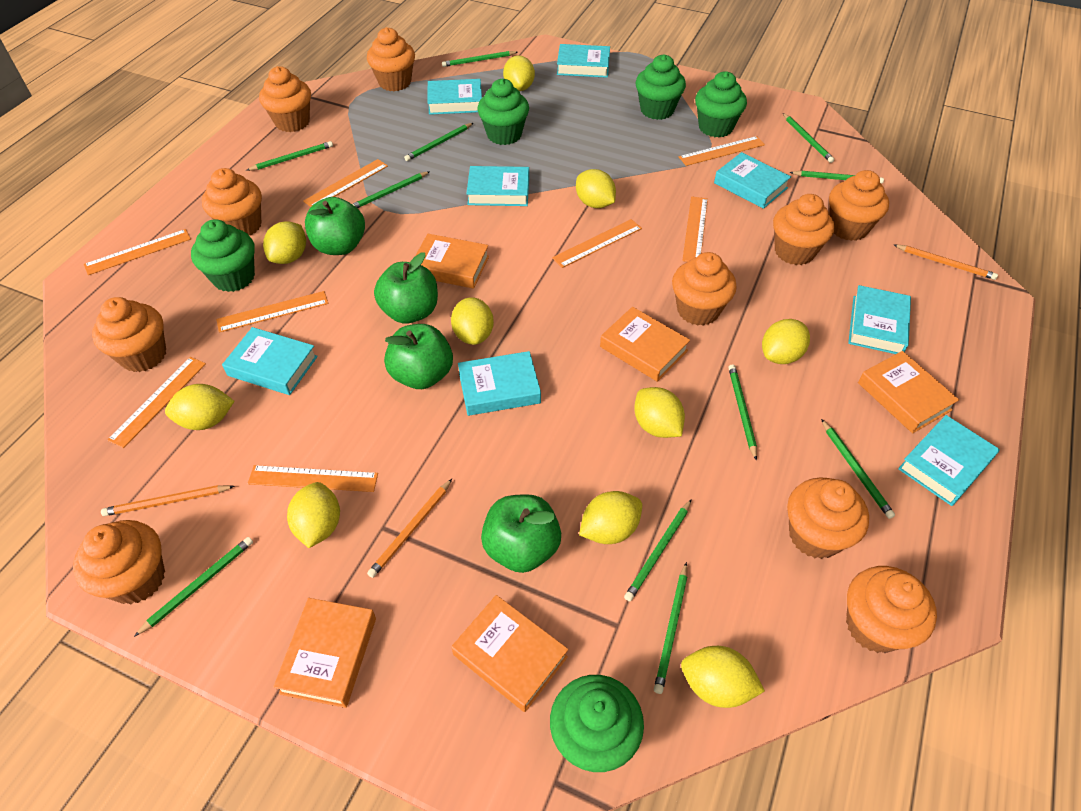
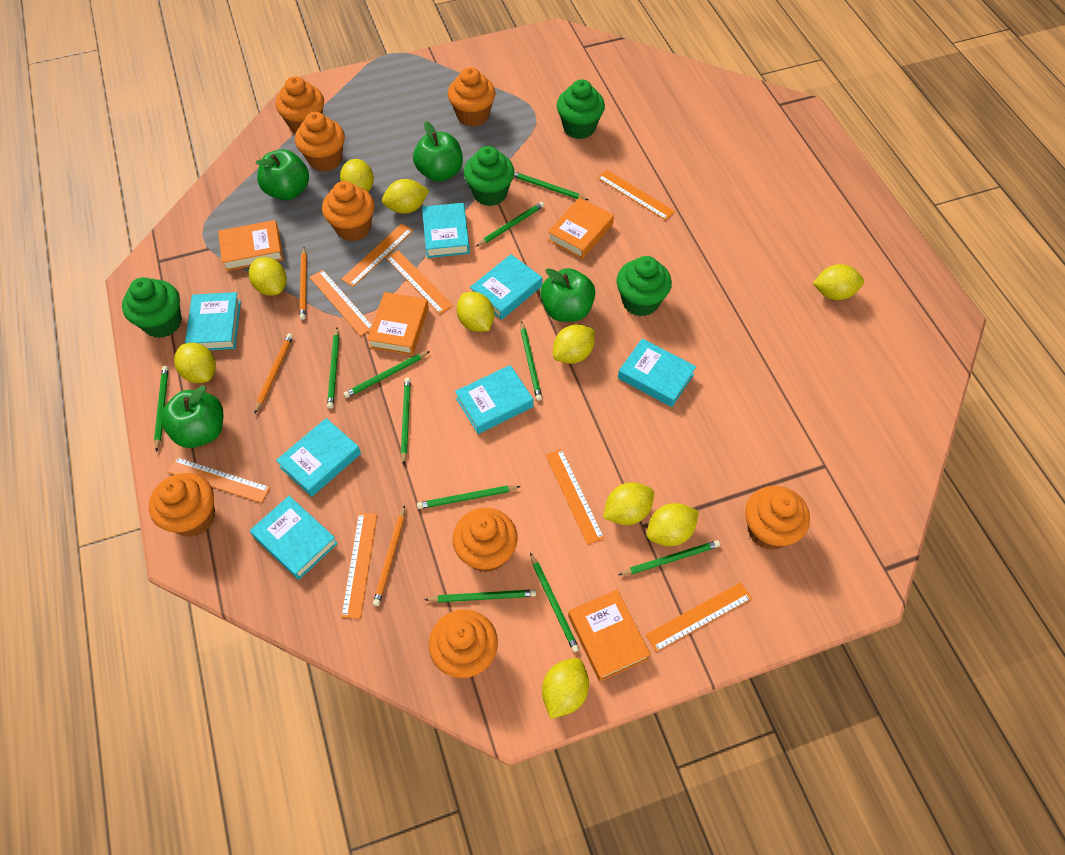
green cupcake: [191,219,255,292] [477,79,529,145] [550,675,644,772] [636,54,686,120] [695,71,747,138] = 5 -> [122,277,182,338] [464,146,514,206] [557,79,605,139] [616,256,672,316] = 4
orange book: [273,598,376,708] [415,234,489,289] [451,595,568,712] [600,307,690,382] [858,351,959,433] = 5 -> [218,220,283,271] [367,292,429,355] [548,197,614,259] [568,590,651,681] = 4
orange cupcake: [73,520,165,604] [92,297,166,372] [202,168,262,236] [259,66,311,132] [367,27,415,91] [672,252,737,326] [773,194,834,265] [787,477,869,559] [829,170,889,241] [846,566,937,653] = 10 -> [149,473,215,537] [276,76,324,133] [295,112,345,172] [322,181,374,241] [429,609,498,678] [448,67,495,127] [452,508,518,573] [745,486,810,550] = 8
turquoise book: [222,327,318,395] [428,79,482,115] [458,351,541,416] [466,166,529,206] [557,44,610,78] [714,152,791,209] [848,285,911,354] [898,415,1000,506] = 8 -> [185,292,241,350] [250,496,338,580] [276,418,361,497] [422,203,470,258] [455,365,534,434] [470,254,542,320] [618,339,696,407] = 7

